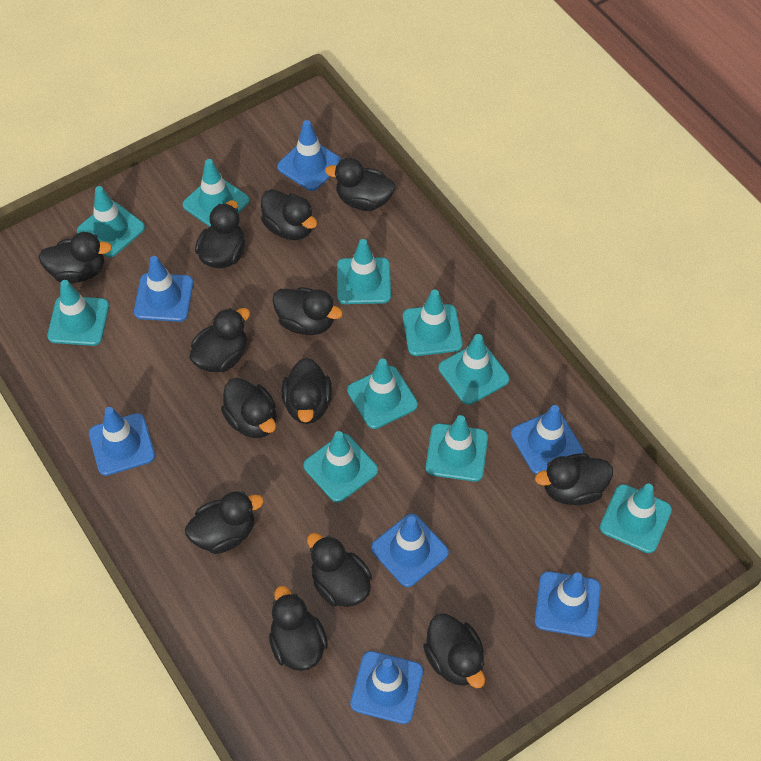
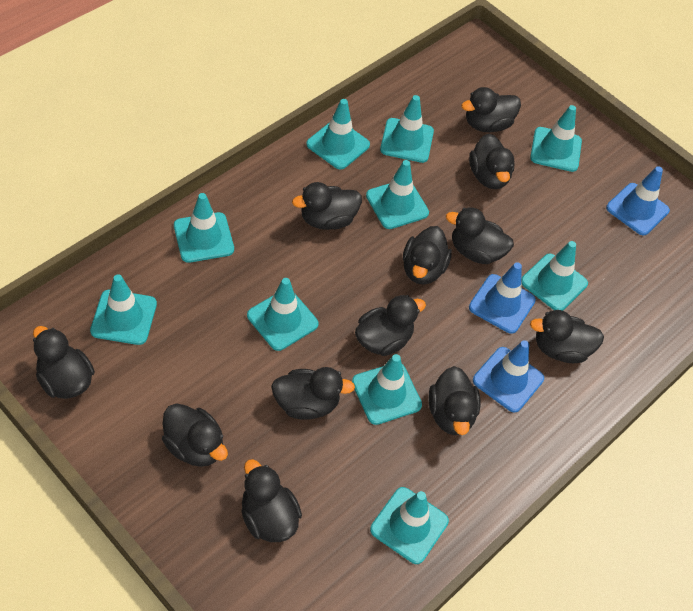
black duck: [38,232,112,283] [185,491,264,554] [190,308,250,372] [195,201,245,269] [221,378,276,438] [261,189,317,240] [269,586,328,671] [272,287,343,335] [282,358,332,424] [307,533,372,607] [325,158,395,211] [423,613,485,688] [535,454,613,505] = 13 -> [33,326,95,399] [162,403,228,467] [241,459,302,542] [271,367,355,420] [292,182,362,230] [355,295,426,356] [403,226,452,284] [429,366,481,435] [446,207,514,264] [461,87,521,132] [469,134,514,189] [530,310,604,363] = 12
blue traffic cone: [89,407,155,476] [134,256,193,322] [277,120,342,191] [350,651,423,724] [371,514,449,587] [511,405,583,474] [535,571,601,638] = 7 -> [469,262,536,334] [473,340,544,412] [606,166,670,235] = 3

